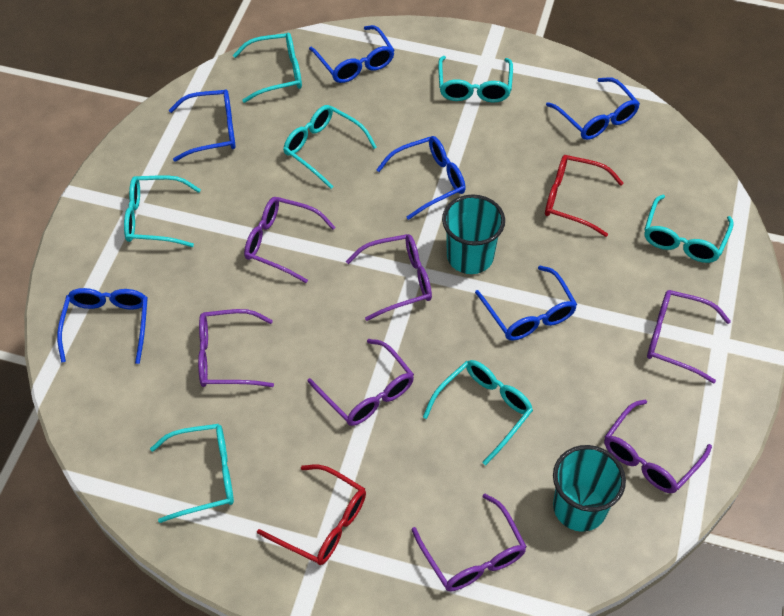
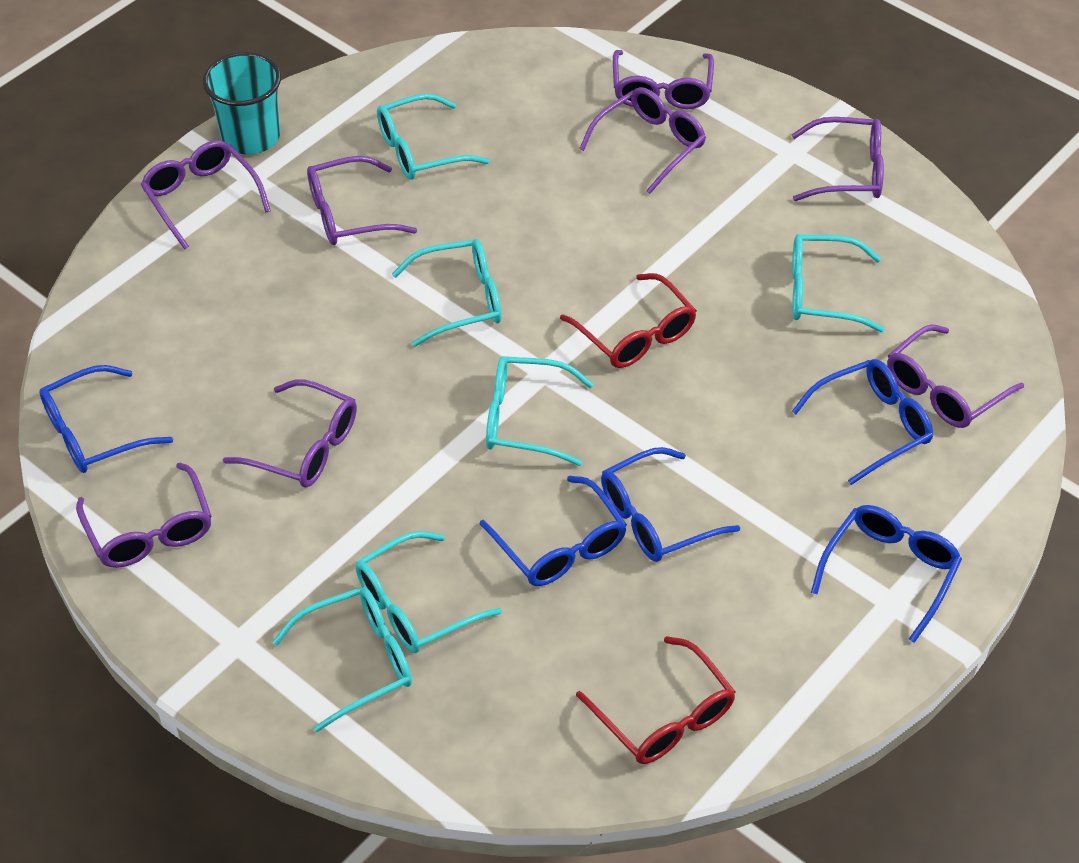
blue glasses: [57,288,148,364] [169,89,236,162] [309,25,395,83] [376,136,466,220] [475,266,577,341] [546,77,640,140] = 6 -> [39,365,173,473] [480,476,627,586] [601,447,740,562] [792,359,933,485] [811,505,962,643] = 5
purple glasses: [198,309,274,387] [244,197,336,283] [308,339,414,426] [346,234,432,321] [412,494,527,591] [604,399,712,493] [647,290,731,383] = 7 -> [76,463,212,568] [141,140,271,250] [223,379,357,488] [307,156,417,245] [579,87,706,194] [613,50,714,109] [791,117,884,201] [887,324,1024,428] = 8
turquoise cup: [442,194,505,274] [553,445,626,532] = 2 -> [203,52,281,155] = 1
turquoise glasses: [124,175,201,247] [150,424,234,523] [233,33,302,103] [283,105,377,189] [423,360,533,465] [438,56,513,103] [644,195,734,263] = 7 -> [272,587,412,732] [355,531,502,653] [377,93,490,179] [392,239,502,346] [486,356,594,466] [792,234,885,332] = 6

